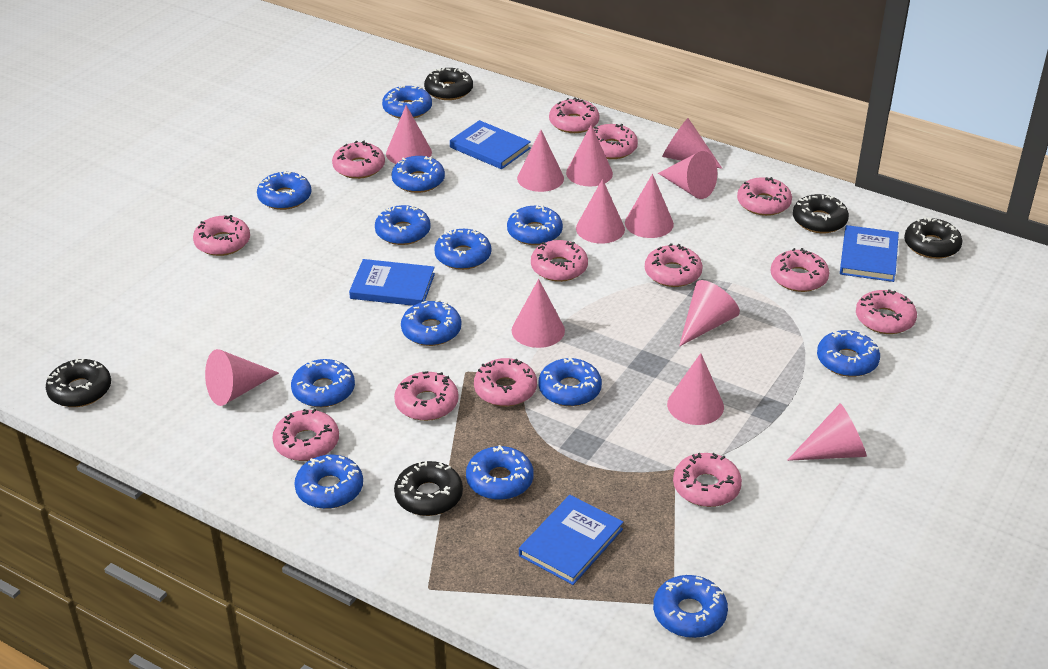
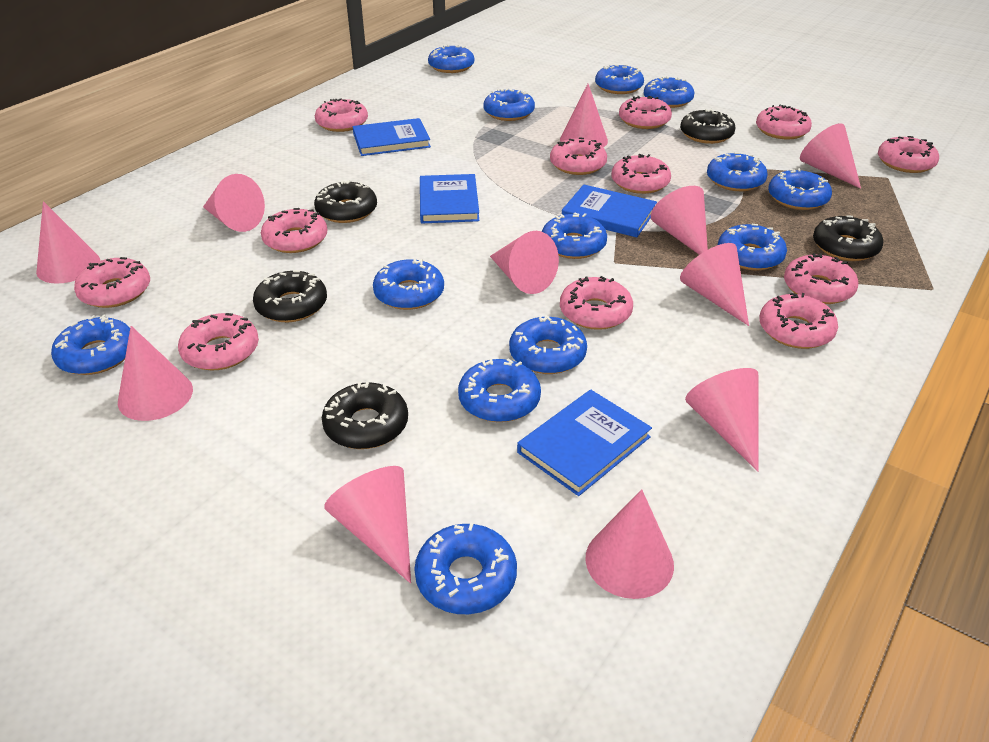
pink cone: [205,349,279,406] [386,105,432,164] [512,279,565,348] [517,130,564,192] [566,125,613,186] [576,179,625,243] [625,174,674,238] [658,151,717,199] [662,118,723,169] [667,353,724,425] [679,280,740,347] [787,403,867,461] = 12 -> [36,201,100,283] [118,326,193,421] [203,174,265,232] [324,466,411,584] [490,231,559,294] [560,84,608,147] [585,489,674,599] [651,186,708,255] [680,243,749,326] [685,368,759,472] [800,123,861,189] = 11
pink donut: [193,215,250,256] [273,409,339,461] [332,140,385,179] [394,371,459,421] [474,358,537,406] [531,240,588,282] [549,97,600,133] [594,124,638,159] [645,243,703,287] [673,453,742,507] [737,177,792,216] [771,248,829,292] [856,289,917,334] = 13 -> [74,257,150,308] [178,313,259,370] [261,208,327,253] [315,98,368,132] [550,137,607,175] [560,276,633,330] [612,154,671,194] [619,96,672,129] [756,104,812,140] [759,293,838,349] [784,253,858,304] [878,136,939,173] = 12

